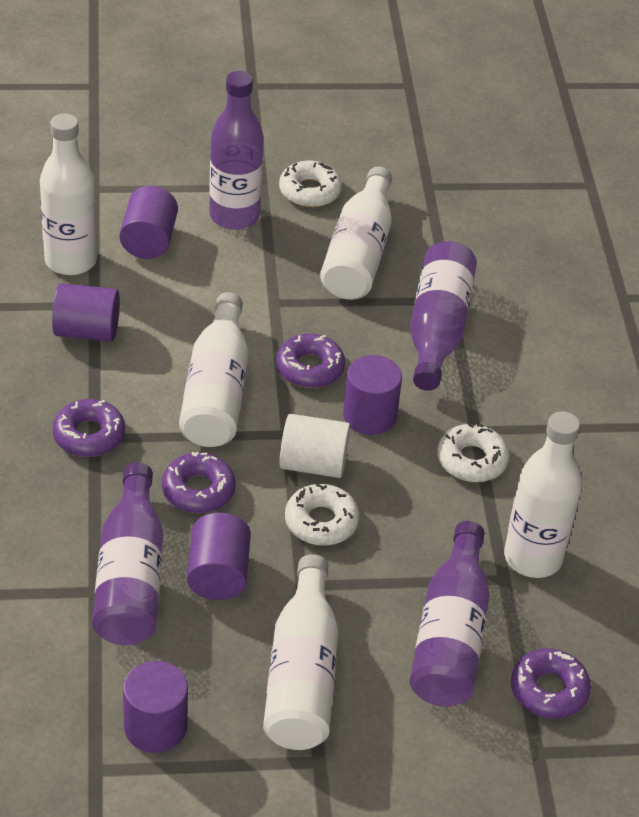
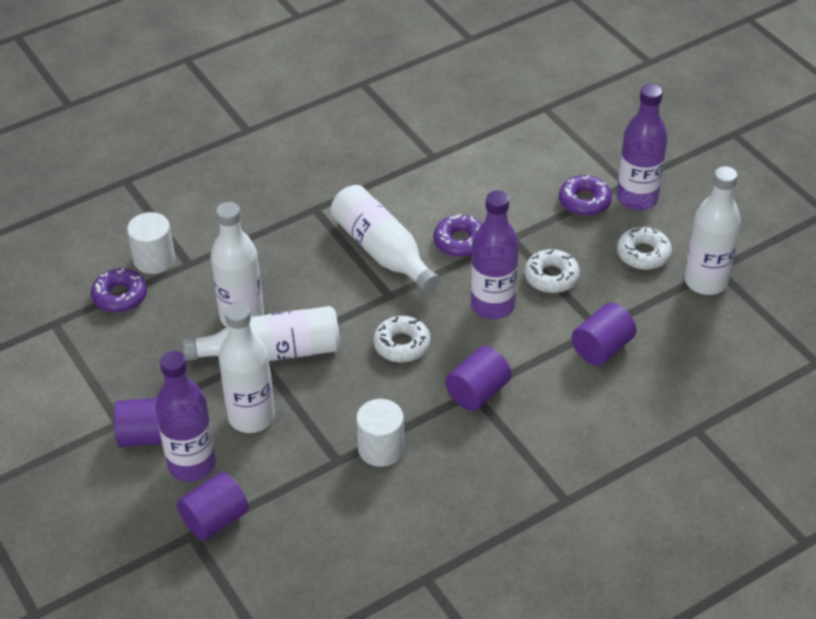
purple bottle: [92,463,163,645] [209,71,264,230] [409,521,490,707] [410,241,477,391] = 4 -> [155,351,216,482] [471,191,519,319] [617,84,668,210] = 3
purple cylinder: [52,283,120,342] [119,186,178,259] [123,661,188,753] [187,513,251,600] [343,355,402,435] = 5 -> [114,398,162,447] [177,472,249,541] [445,346,511,411] [572,303,637,365] = 4
purple donut: [53,399,125,457] [162,452,236,513] [276,334,345,388] [511,648,591,719] = 4 -> [91,268,147,313] [433,215,482,257] [559,175,612,216] = 3
white cylinder: [279,414,350,478] = 1 -> [127,212,175,274] [356,399,404,467] = 2

